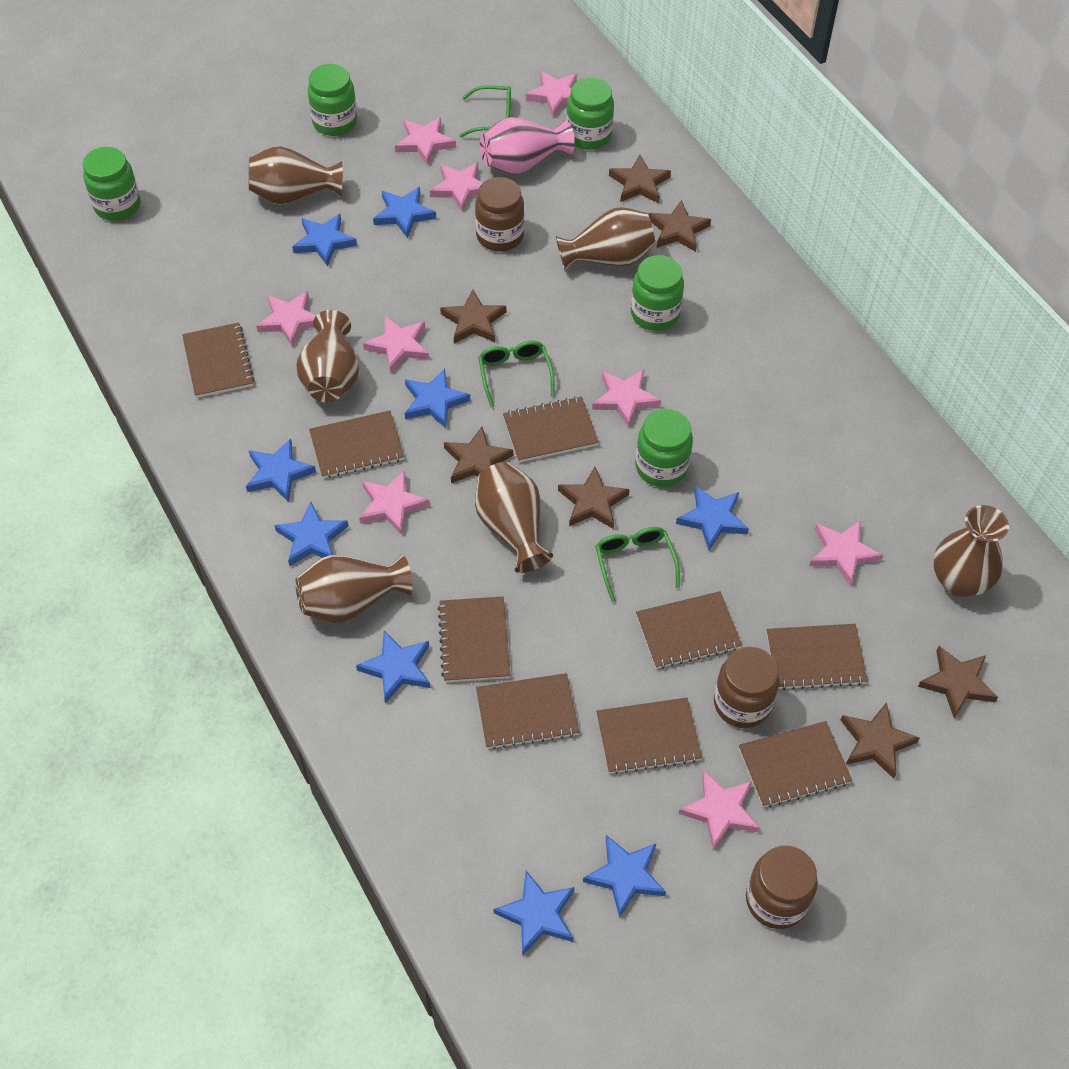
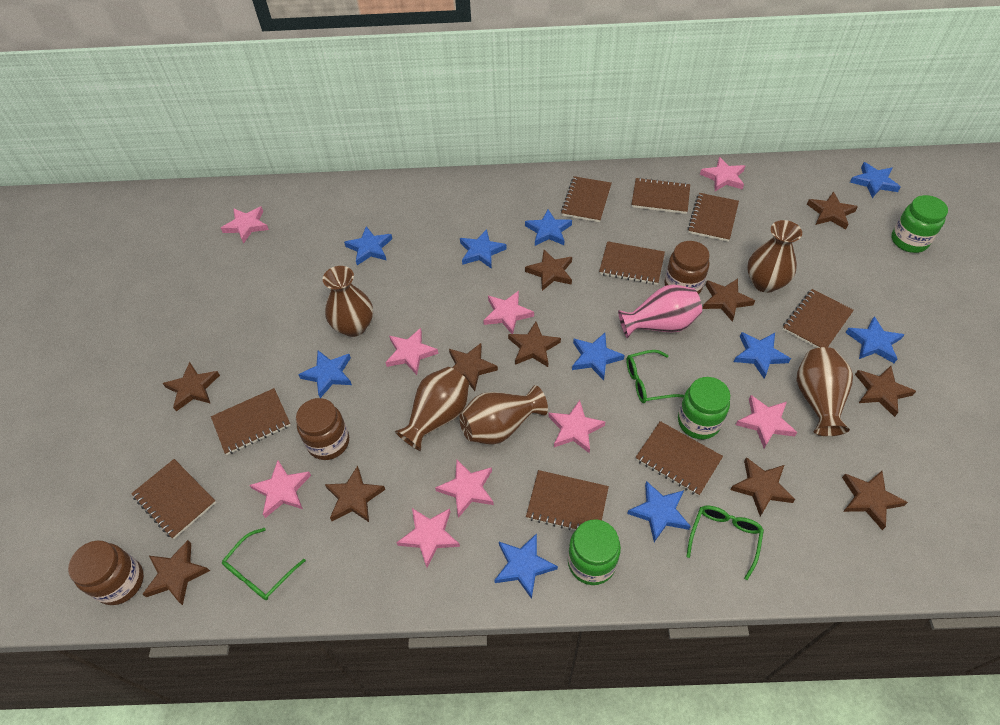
blue star: [246,439,316,502] [274,502,348,566] [292,214,357,266] [356,631,430,703] [373,187,436,238] [405,369,470,428] [494,871,574,956] [583,835,666,918] [676,486,749,550] = 9 -> [298,350,352,398] [344,226,392,265] [460,229,507,269] [494,533,558,599] [525,209,572,246] [572,333,625,380] [627,481,691,542] [734,332,791,379] [845,316,904,363] [850,162,900,198] = 10
brown star: [440,289,506,344] [444,427,513,483] [558,467,630,529] [609,155,671,203] [648,200,711,252] [841,702,920,779] [918,646,998,719] = 7 -> [142,540,210,605] [162,362,220,411] [325,465,385,522] [449,343,498,391] [508,322,561,367] [525,250,572,291] [702,279,755,322] [730,457,795,516] [807,191,858,229] [842,471,908,530] [855,366,916,417] = 11
brown vase: [248,146,343,205] [295,555,413,623] [296,310,359,402] [475,462,553,573] [556,207,655,271] [933,505,1009,597] = 6 -> [323,266,373,337] [395,367,469,451] [459,385,548,445] [747,220,802,293] [797,347,853,436] = 5
green jar: [83,147,140,221] [308,64,357,136] [566,77,614,150] [631,255,684,331] [636,409,693,487] = 5 -> [568,519,621,585] [678,377,730,439] [891,195,948,253] = 3

